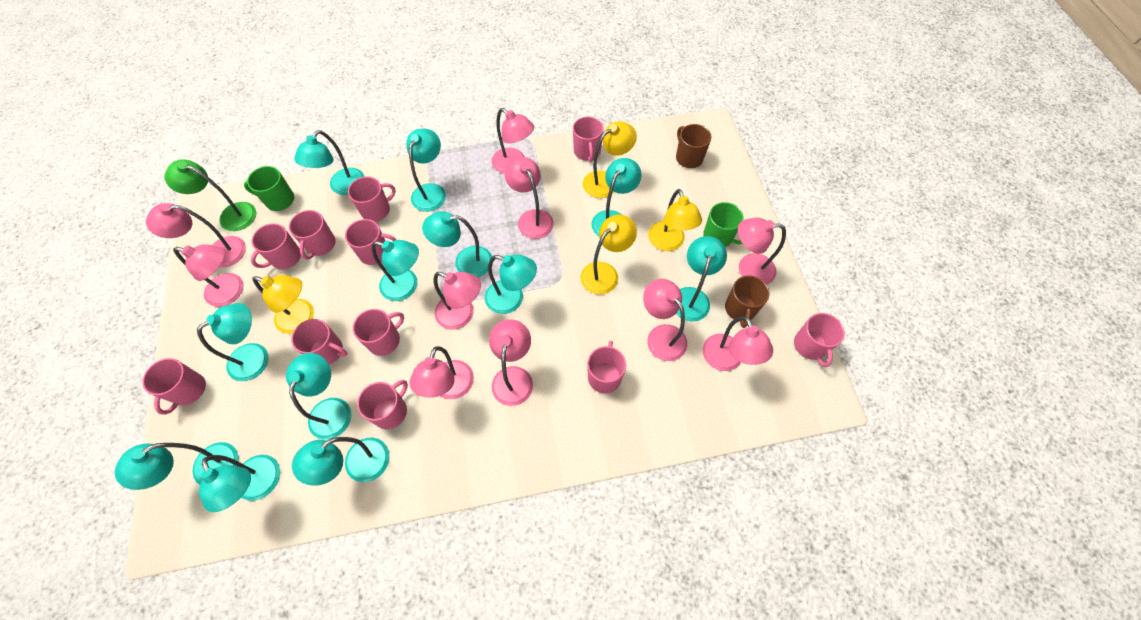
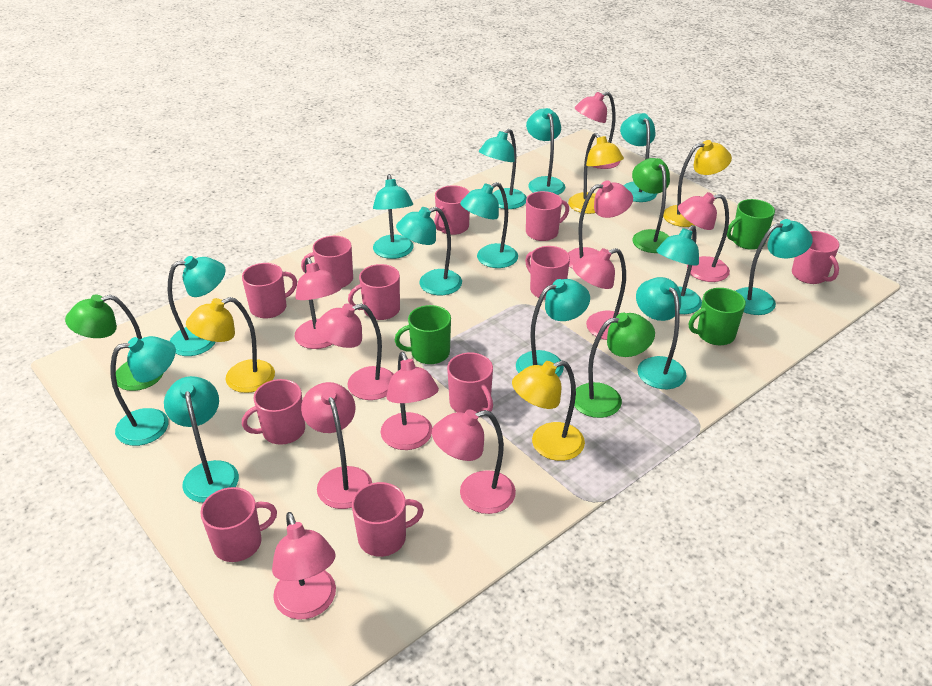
brown mug: [676,124,712,168] [725,275,770,328] = 2 -> none = 0
green lamp: [164,160,256,231] = 1 -> [65,295,163,391] [574,313,655,418] [632,158,670,253] = 3
green mug: [244,166,294,211] [703,202,744,247] = 2 -> [395,305,451,364] [689,288,746,345] [727,199,775,250] = 3
turquoise lamp: [115,442,239,490] [197,303,268,381] [199,455,280,512] [286,353,351,440] [292,437,390,486] [294,130,365,195] [372,240,419,301] [406,129,446,212] [422,211,492,277] [485,254,537,314] [591,158,642,236] [676,236,727,322] = 12 -> [111,336,176,446] [164,376,239,503] [168,256,226,356] [373,174,414,259] [396,207,462,295] [460,182,518,268] [479,129,527,209] [516,279,590,377] [526,108,565,195] [620,113,657,202] [636,277,687,389] [656,225,702,314] [736,219,813,315] = 13

